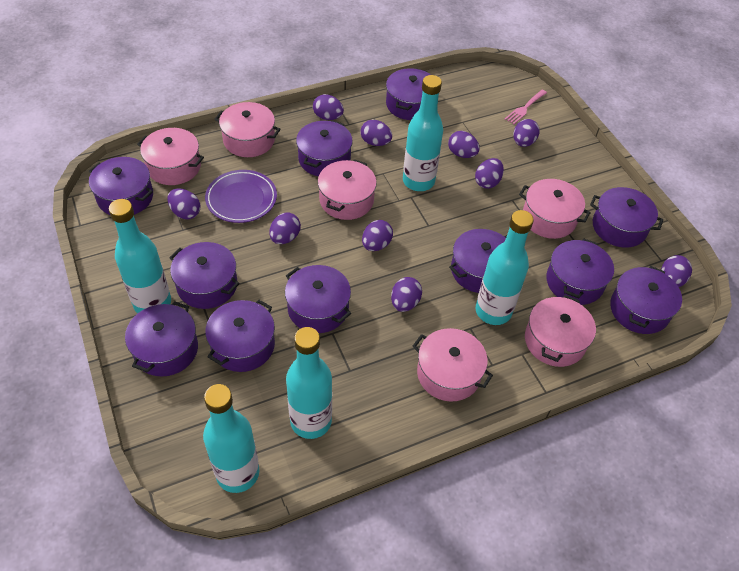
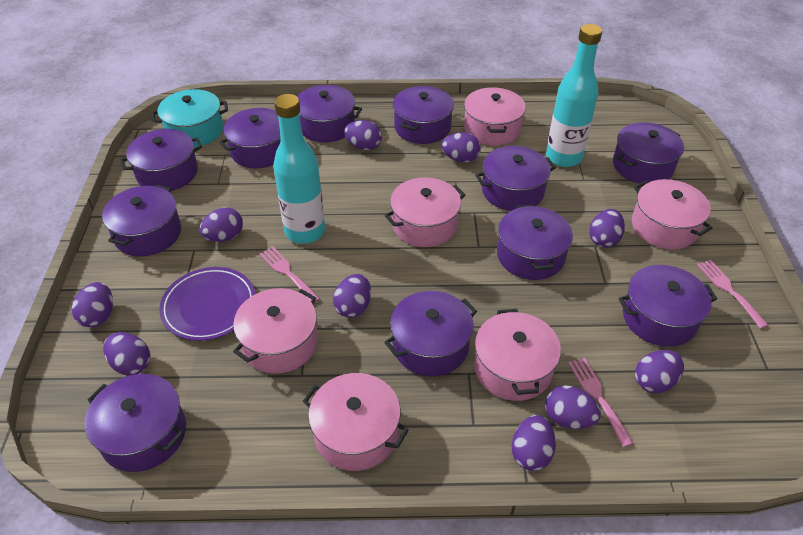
pink fork: [505,90,547,124] = 1 -> [259,246,320,303] [568,358,634,447] [697,260,768,329] = 3
turquoise bottle: [109,199,171,313] [203,384,259,493] [286,327,332,439] [403,75,443,191] [476,210,534,325] = 5 -> [273,94,325,244] [546,24,602,167] = 2
turquoise pot: none = 0 -> [152,89,228,147] = 1

